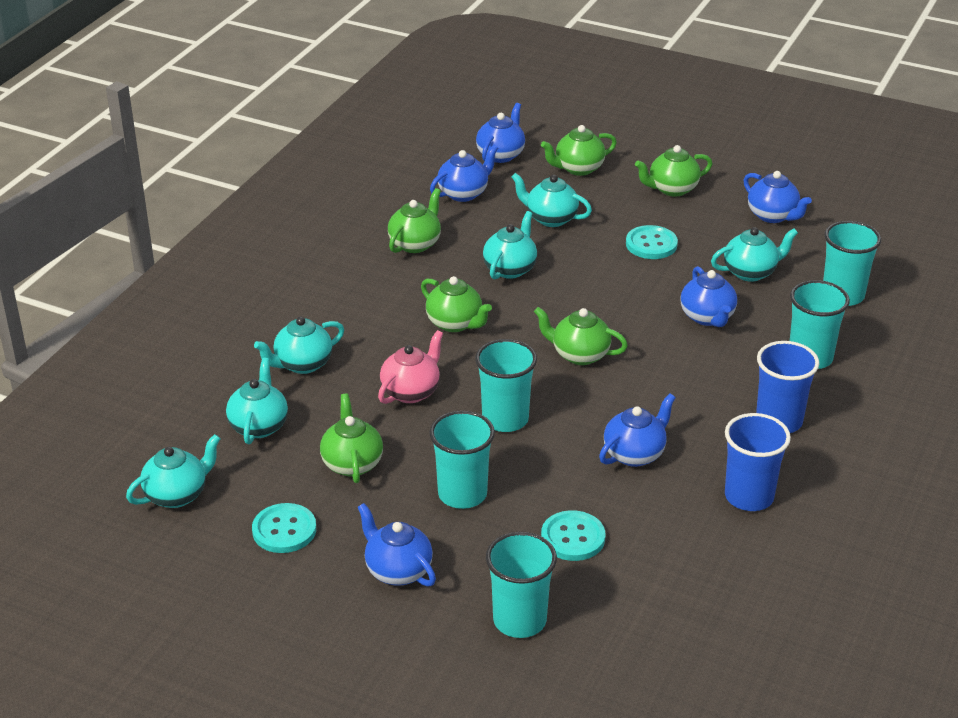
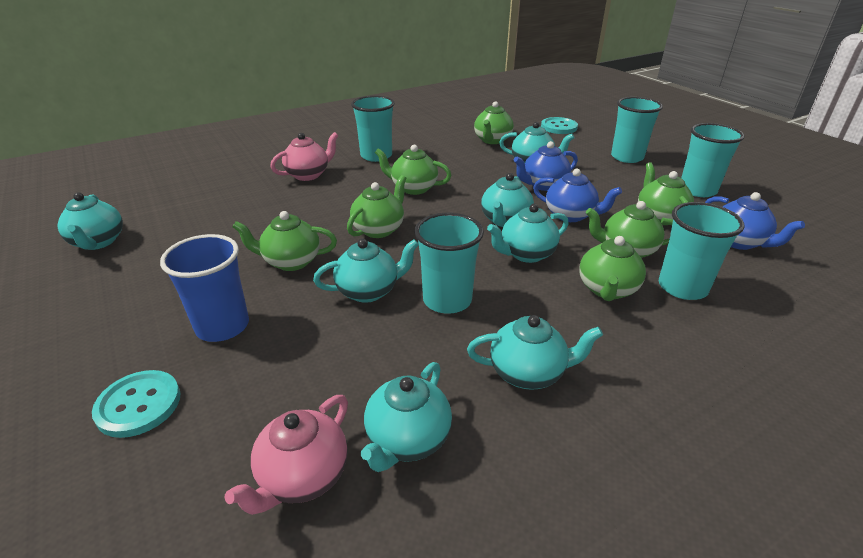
blue cup: [725,413,791,511] [756,341,819,433] = 2 -> [160,234,249,342] = 1
blue teapot: [357,503,436,587] [430,144,498,202] [476,103,525,163] [599,393,676,467] [681,266,737,327] [743,171,812,223] = 6 -> [514,141,578,191] [533,169,622,222] [705,192,805,250] = 3
green teapot: [320,393,383,483] [388,188,441,253] [421,276,492,332] [534,307,628,365] [541,125,617,176] [635,145,712,197] = 6 -> [232,211,337,271] [347,175,407,238] [375,145,451,195] [474,101,514,144] [579,235,646,301] [586,201,673,258] [638,162,694,225] = 7
pink teapot: [378,330,443,404] = 1 -> [225,395,348,515] [270,132,339,181] = 2
turquoise button: [252,503,316,553] [541,510,605,561] [626,225,678,259] = 3 -> [92,370,180,438] [541,117,578,134] = 2
turquoise teapot: [126,434,221,508] [226,358,288,444] [254,317,344,374] [483,211,537,280] [512,173,592,227] [711,227,798,282] = 6 -> [57,192,123,250] [313,239,419,303] [361,362,452,472] [467,315,603,390] [481,173,534,227] [487,204,569,263] [499,122,575,163] = 7

